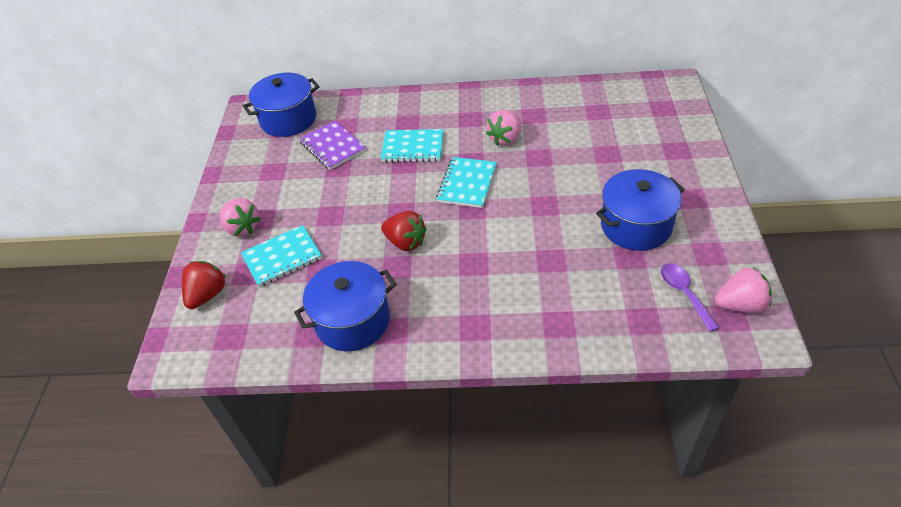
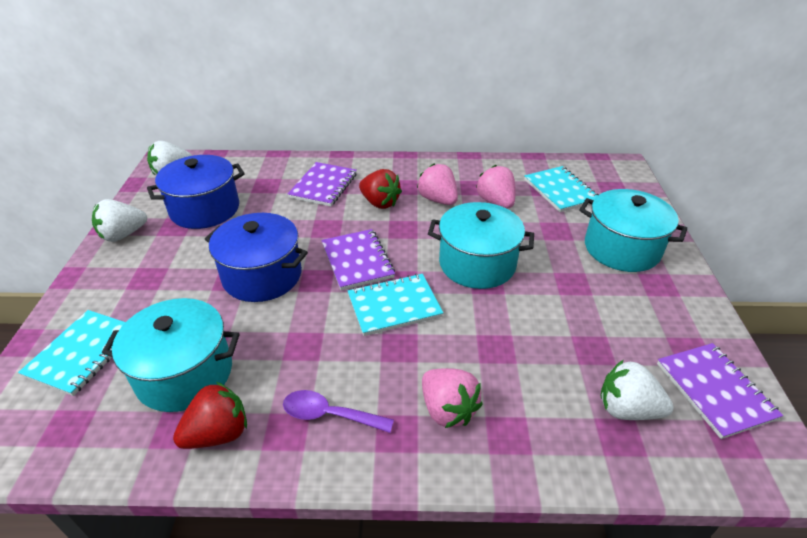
blue pot: [243,73,319,137] [294,261,397,351] [596,169,685,251] = 3 -> [147,155,245,229] [205,213,308,302] = 2
purple notebook: [299,121,366,170] = 1 -> [288,162,357,207] [321,229,395,290] [657,343,783,439] = 3
turquoise pot: none = 0 -> [102,298,239,412] [428,202,534,289] [579,189,687,272] = 3
white strawberry: none = 0 -> [92,199,147,242] [147,141,192,175] [600,360,674,420] = 3

